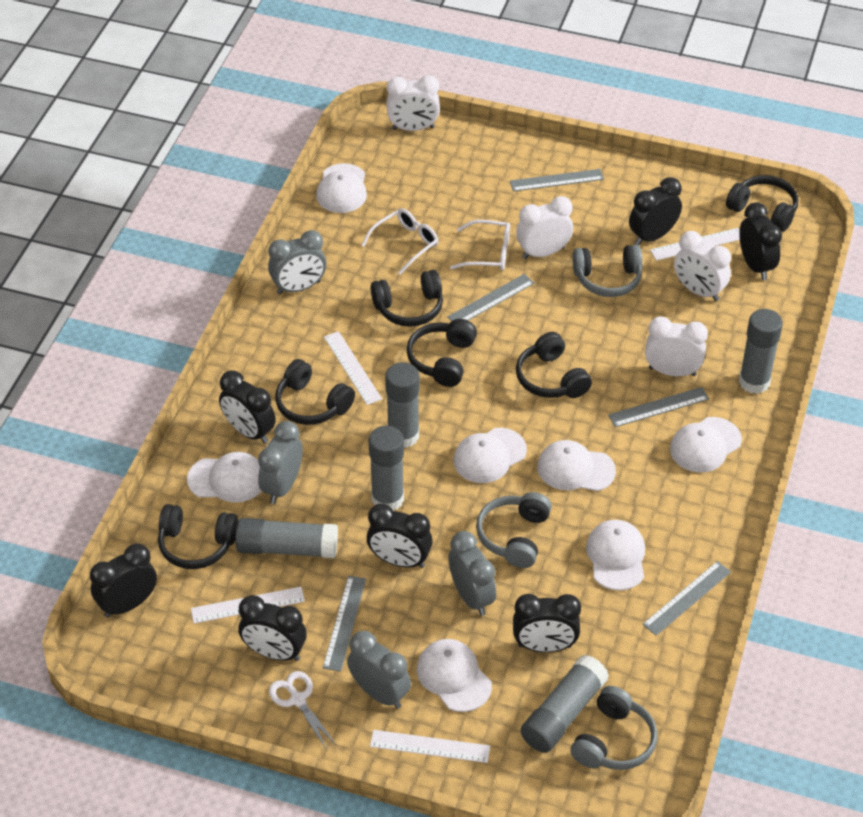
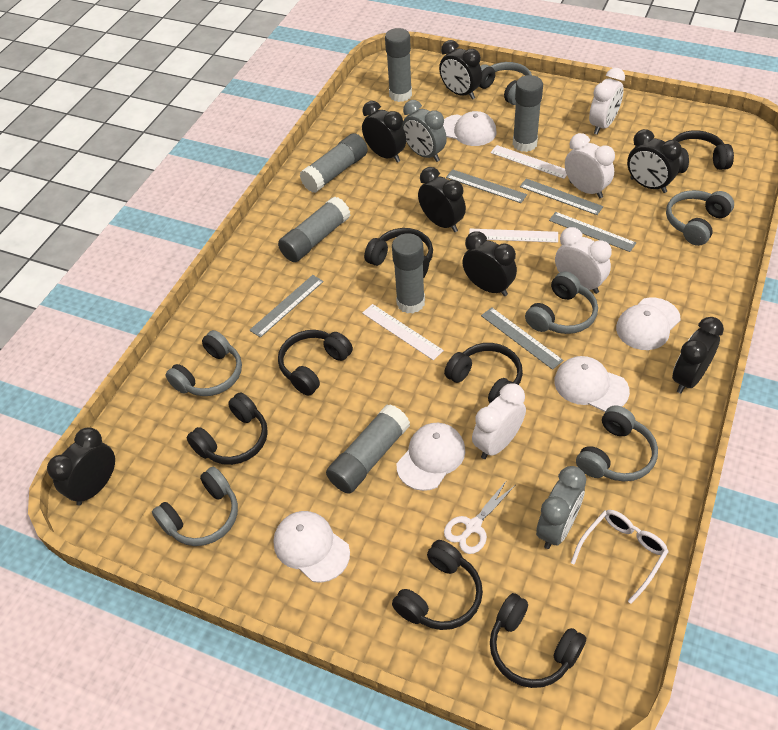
black headphones: [158,504,238,569] [275,359,355,425] [371,270,443,327] [407,319,477,387] [516,332,592,398] [726,175,798,232] = 6 -> [187,392,268,465] [278,330,353,396] [364,228,433,279] [392,540,483,630] [444,343,523,403] [490,593,586,688] [673,131,734,173] = 7
grey clock: [258,421,303,504] [268,230,326,294] [347,631,411,709] [448,531,496,616] = 4 -> [402,100,447,162] [536,466,586,549] = 2
grey glue stick: [235,518,338,558] [369,426,404,510] [385,362,420,448] [521,655,609,753] [739,309,783,394] = 5 -> [278,196,350,262] [299,133,368,193] [326,404,410,494] [385,28,412,102] [392,233,425,314] [513,75,543,152] = 6
grey headphones: [476,492,552,568] [570,686,657,770] [573,245,643,297] = 3 -> [152,467,238,546] [165,330,242,396] [479,62,532,105] [525,271,598,334] [576,405,658,482] [666,190,734,246] = 6
white cap: [187,452,261,502] [316,163,367,213] [417,639,492,712] [454,428,527,483] [537,440,616,491] [586,520,645,591] [670,417,742,472] = 7 -> [273,511,350,583] [397,423,465,491] [443,111,497,146] [554,356,630,412] [616,297,681,350] = 5
white glasses: [361,208,439,275] [450,220,510,270] = 2 -> [571,510,669,604] = 1
white ruler: [191,587,305,624] [324,331,382,405] [370,730,490,763] [650,228,740,261] = 4 -> [362,304,444,360] [469,229,558,243] [490,145,567,179] = 3

